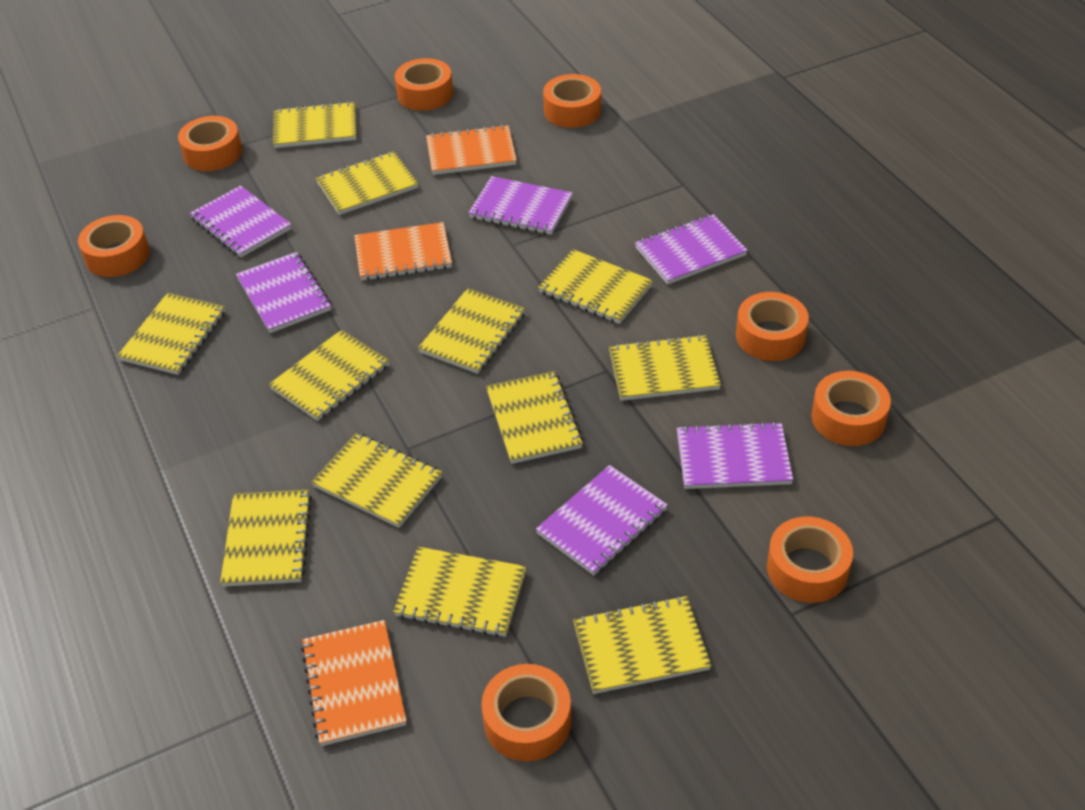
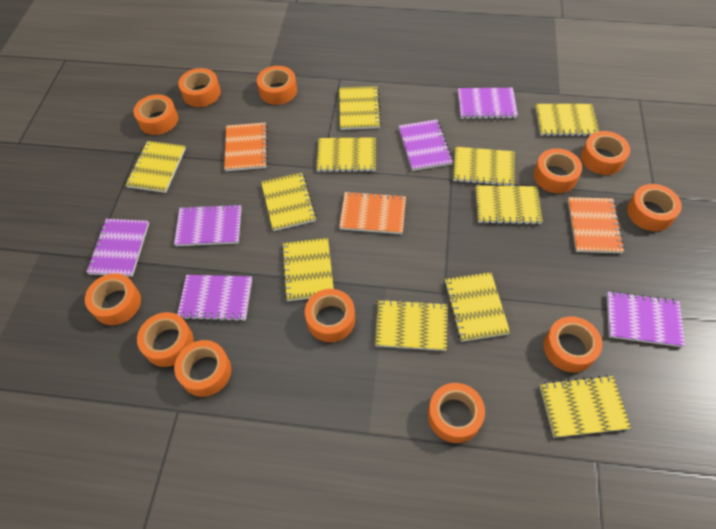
orange tape: [78,215,150,277] [178,116,242,171] [395,58,453,111] [481,664,571,761] [543,74,601,128] [736,292,809,361] [767,516,853,603] [811,371,891,446] = 8 -> [85,273,141,325] [134,94,178,135] [137,312,194,367] [174,340,231,397] [178,68,221,107] [257,66,297,105] [305,289,355,342] [428,383,485,443] [534,148,582,193] [544,316,602,372] [581,131,630,175] [627,184,682,231] = 12
yellow notebook: [117,293,226,375] [220,489,312,587] [269,330,389,421] [273,101,356,148] [311,433,442,528] [316,152,418,215] [393,547,527,637] [418,288,526,374] [486,371,583,464] [538,249,653,324] [573,596,711,694] [609,334,721,401] = 12 -> [125,141,186,193] [261,172,317,231] [281,238,334,301] [316,138,376,172] [339,86,381,130] [375,299,447,351] [444,272,510,342] [453,147,515,186] [475,185,543,225] [535,104,599,136] [539,375,631,438] = 11

